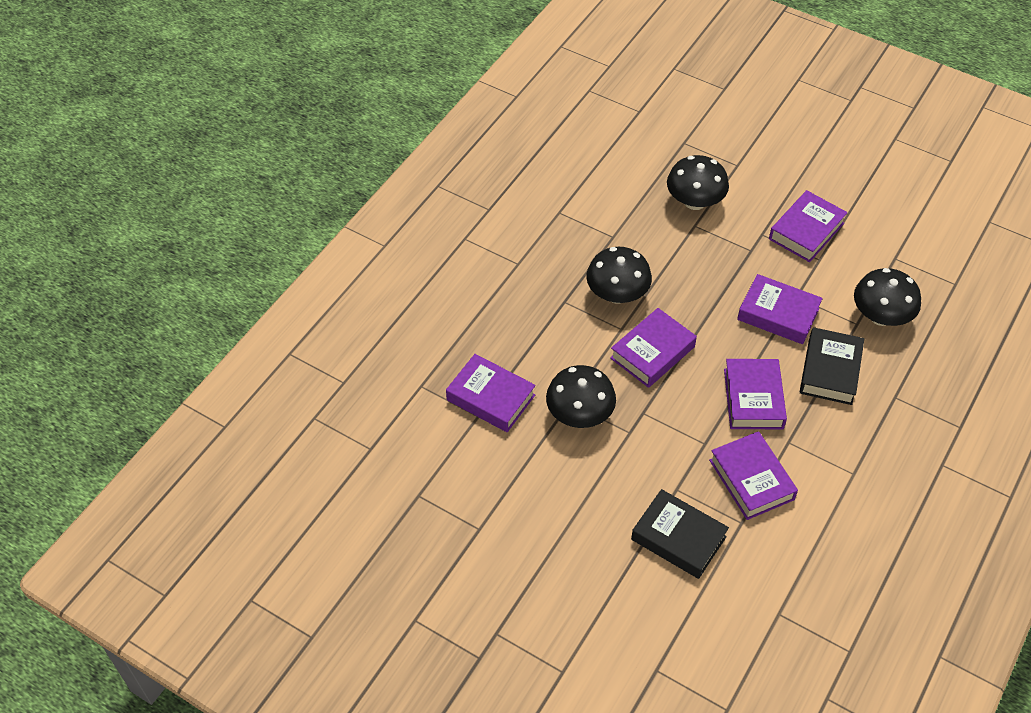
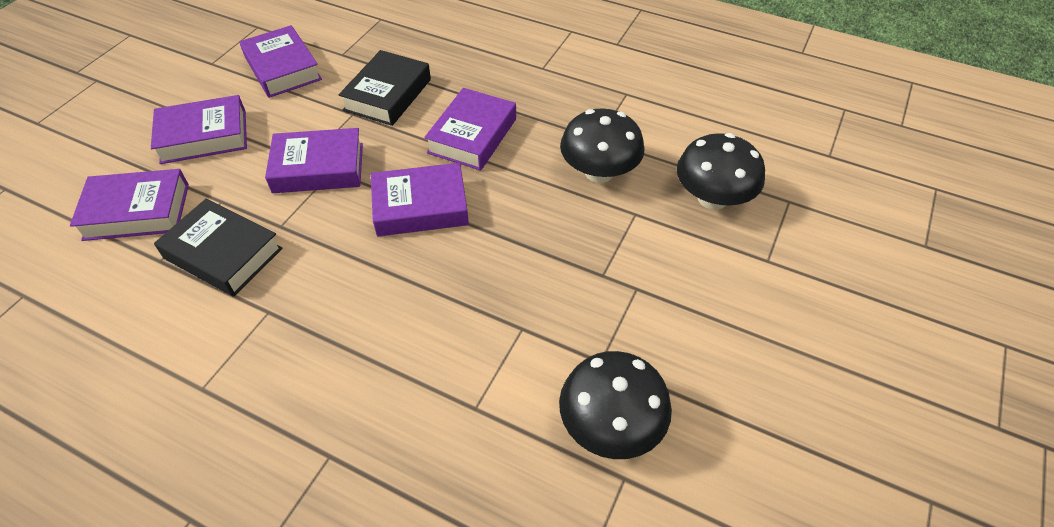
black mushroom: [546,365,616,428] [586,247,652,304] [667,155,729,210] [854,268,921,326] = 4 -> [559,351,672,459] [560,108,645,183] [677,133,765,210] = 3

